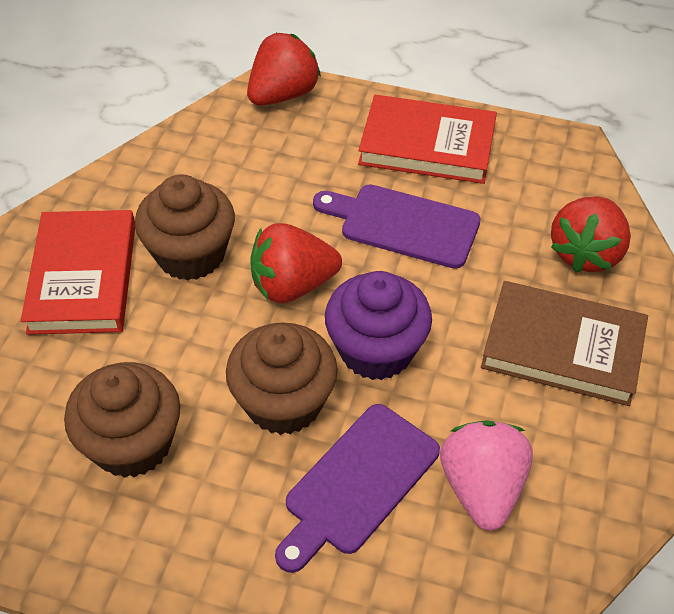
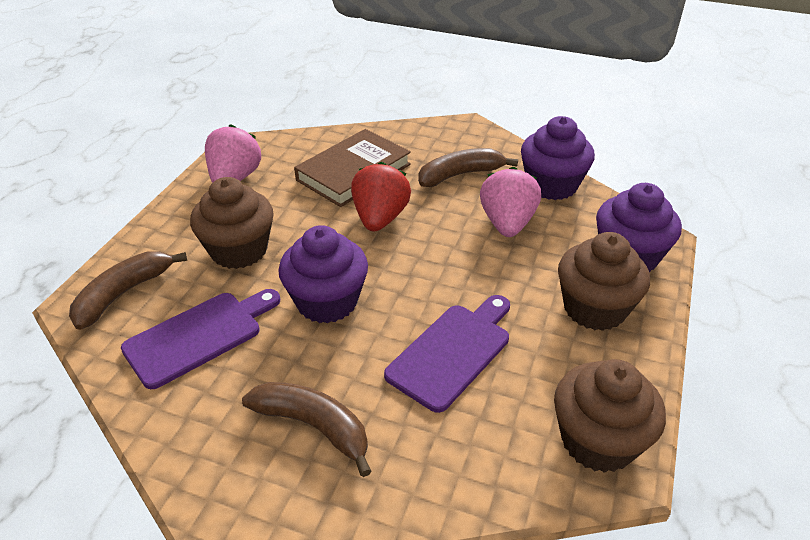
brown banana: none = 0 -> [69,251,187,330] [242,382,372,477] [418,148,518,187] = 3
pink strawberry: [440,420,533,531] = 1 -> [205,124,261,183] [480,167,541,237] = 2
purple cupcake: [325,271,432,380] = 1 -> [278,225,368,323] [521,116,595,200] [596,183,682,272] = 3
red book: [21,210,135,335] [358,95,497,184] = 2 -> none = 0
red strawberry: [247,32,321,106] [250,223,342,303] [551,196,631,273] = 3 -> [351,162,411,232] = 1

